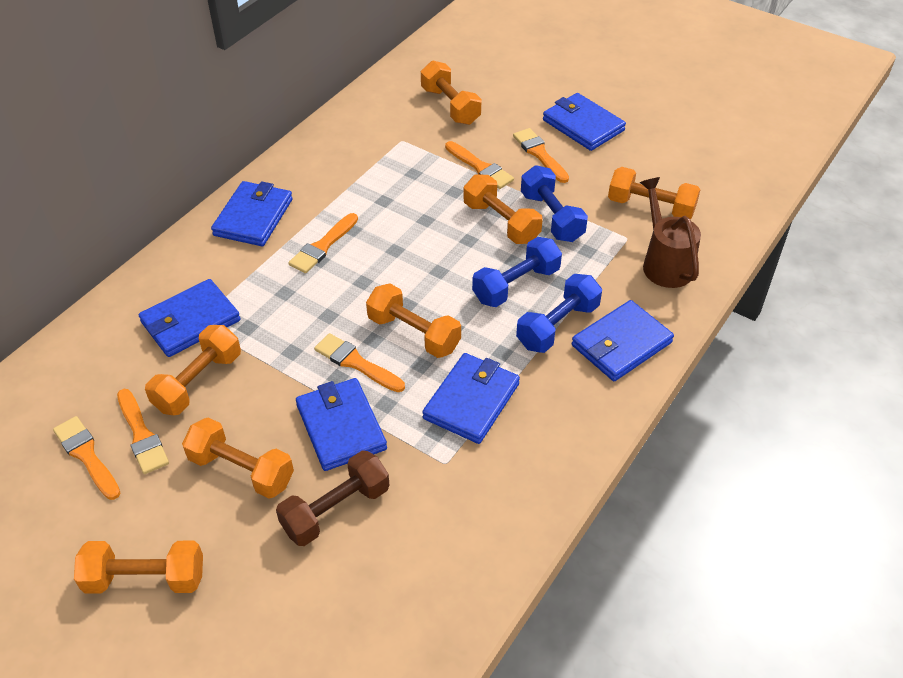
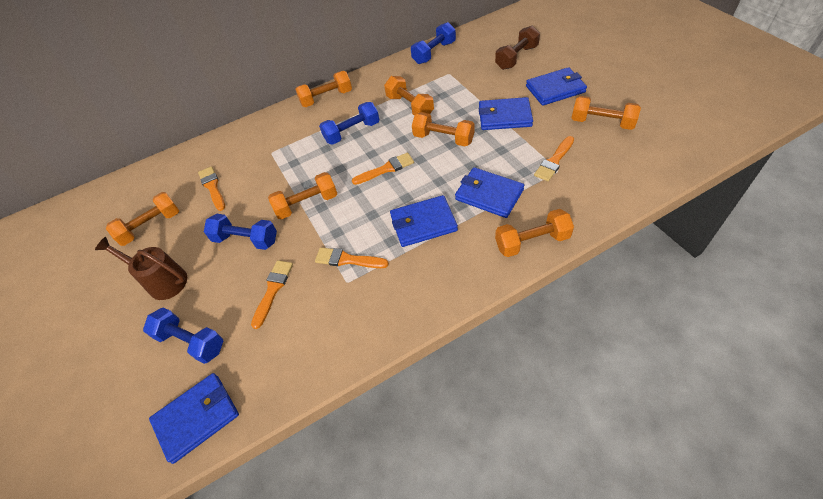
blue dumbbell: [472,237,562,307] [516,274,602,353] [521,165,588,242] = 3 -> [143,307,223,364] [204,214,277,250] [319,102,379,145] [411,22,456,64] = 4
blue wallet: [139,279,241,357] [211,181,293,246] [296,378,387,471] [422,353,520,444] [543,93,626,151] [572,300,674,381] = 6 -> [149,373,239,464] [390,195,458,247] [455,167,524,218] [479,97,533,130] [526,67,587,106] = 5
orange brush: [53,416,120,500] [117,389,169,474] [288,213,358,273] [314,333,405,392] [445,141,514,189] [513,128,569,183] = 6 -> [198,166,225,211] [251,260,293,329] [315,247,389,268] [352,153,414,185] [534,136,574,181] = 5

